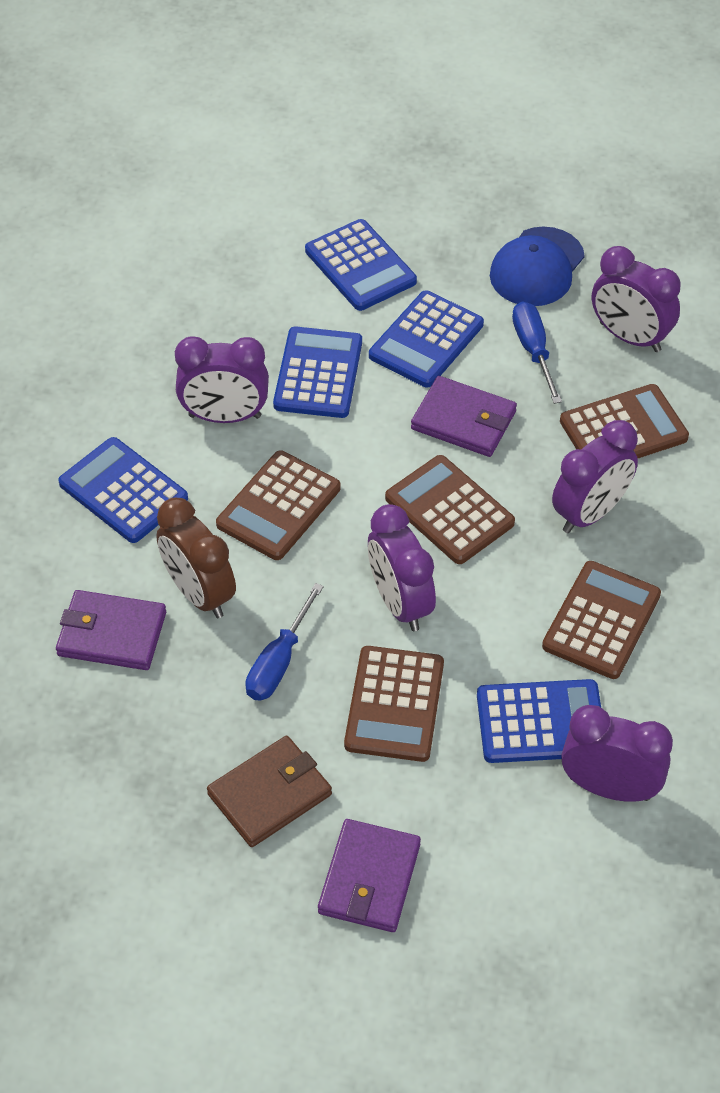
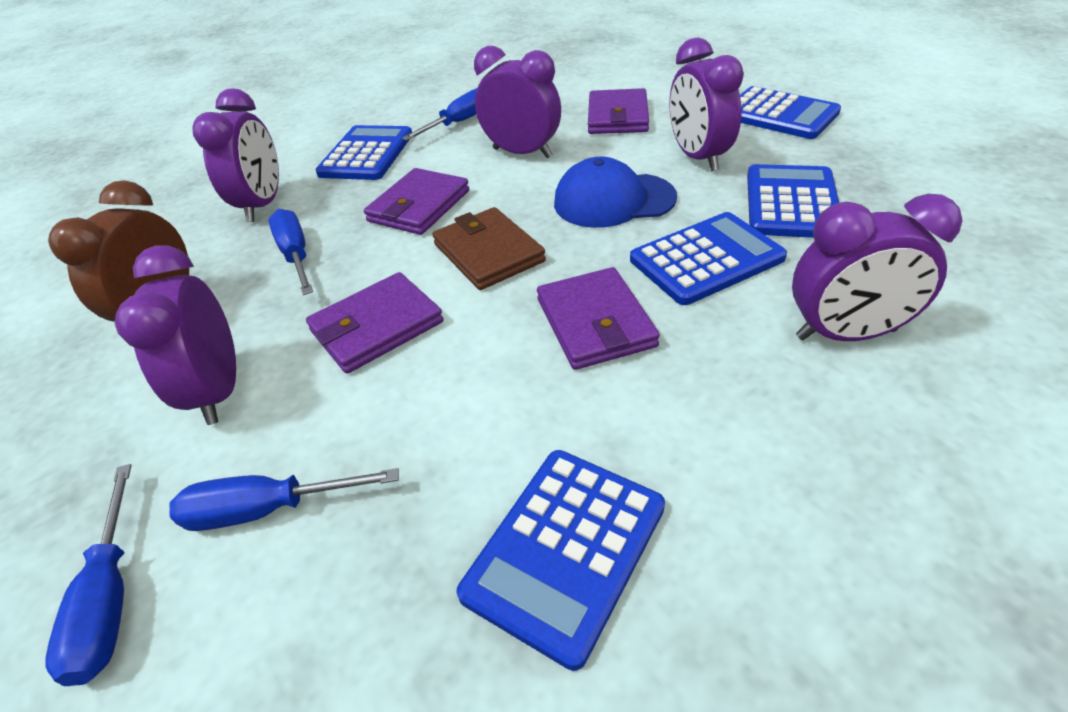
blue screwdriver: [245,583,324,701] [512,301,562,404] = 2 -> [45,464,132,686] [169,468,399,531] [268,209,313,295] [402,88,477,141] = 4
brown calculator: [216,450,341,560] [344,646,444,762] [385,455,515,564] [542,561,661,679] [560,384,689,459] = 5 -> none = 0
purple wallet: [56,590,166,670] [318,819,421,932] [411,376,517,457] = 3 -> [306,272,444,374] [364,168,469,235] [537,267,660,370] [588,88,649,134] = 4

